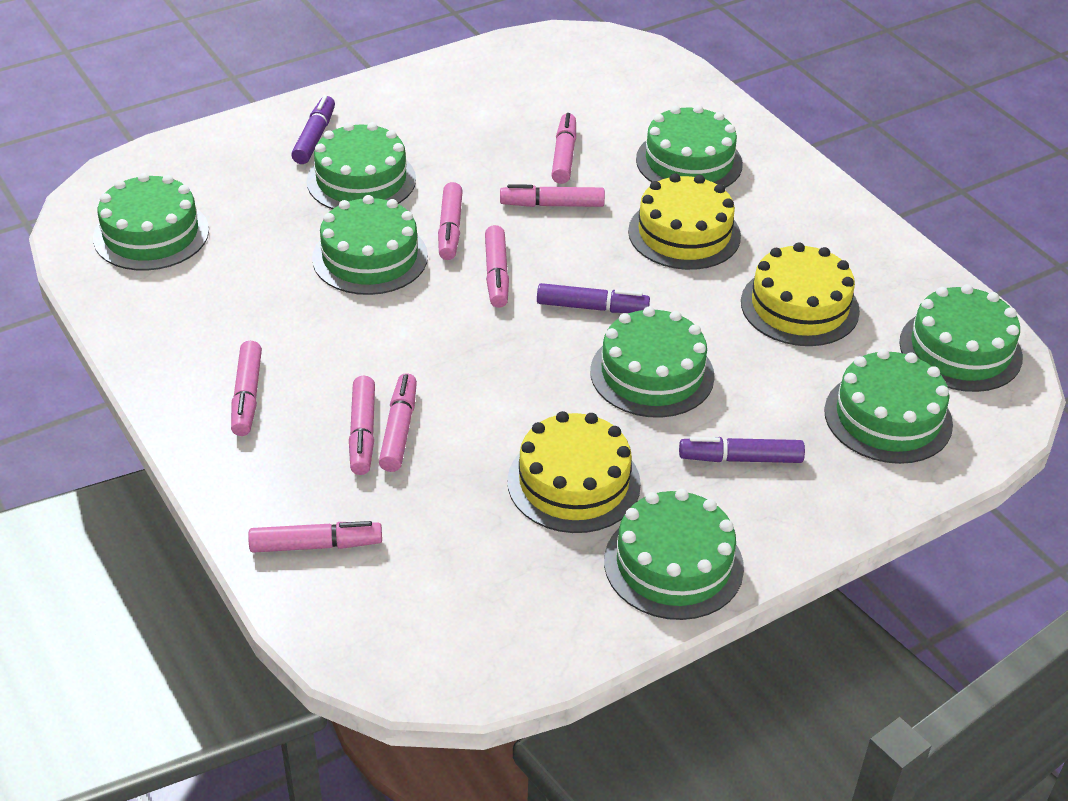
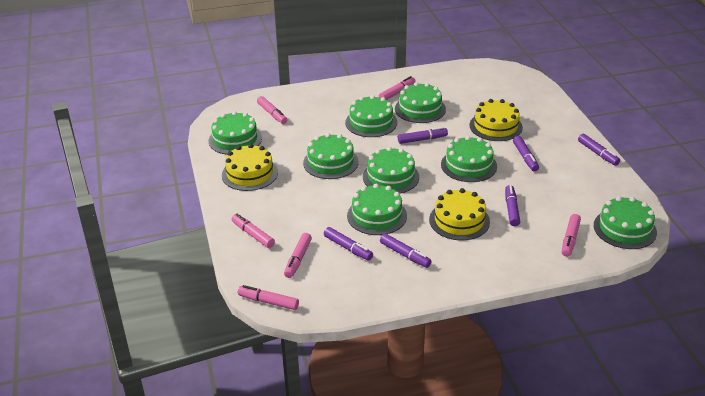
pink marker: [231,341,262,436] [248,521,382,553] [349,376,375,475] [379,373,417,472] [438,182,463,260] [485,225,509,308] [500,184,605,207] [551,113,576,184] = 8 -> [231,214,275,248] [238,285,299,310] [257,96,287,124] [284,233,312,278] [379,76,416,100] [562,214,581,257] = 6
purple marker: [291,95,335,164] [537,283,650,313] [679,437,805,463] = 3 -> [324,227,373,261] [380,234,432,268] [398,127,448,144] [505,185,520,226] [513,136,539,171] [578,134,620,166] = 6

